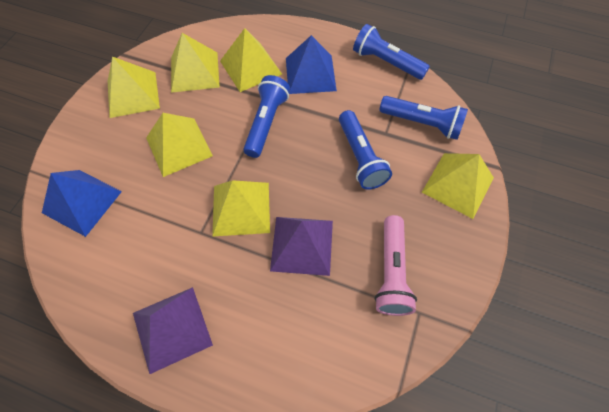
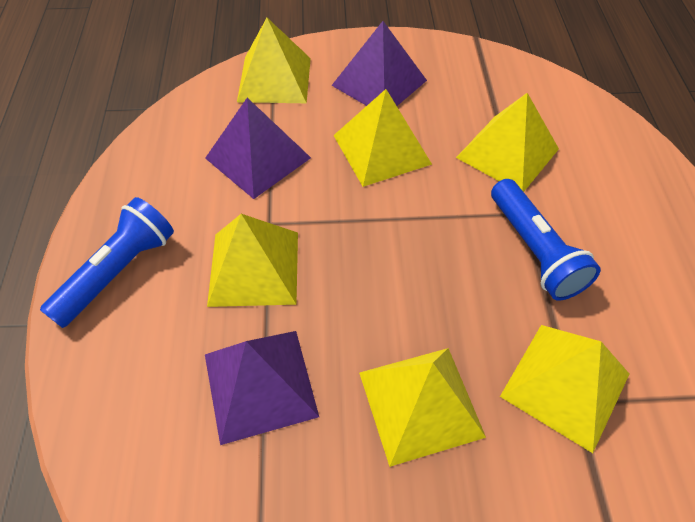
blue flashlight: [243,75,290,158] [339,110,392,190] [353,24,430,80] [379,96,468,140] = 4 -> [40,197,174,328] [491,179,601,301] = 2
blue pyramid: [42,170,122,237] [286,35,337,94] = 2 -> none = 0
pink flashlight: [374,215,417,316] = 1 -> none = 0
purple pyramid: [133,287,213,374] [270,217,333,276] = 2 -> [205,98,311,199] [205,331,319,445] [331,21,427,106] = 3

